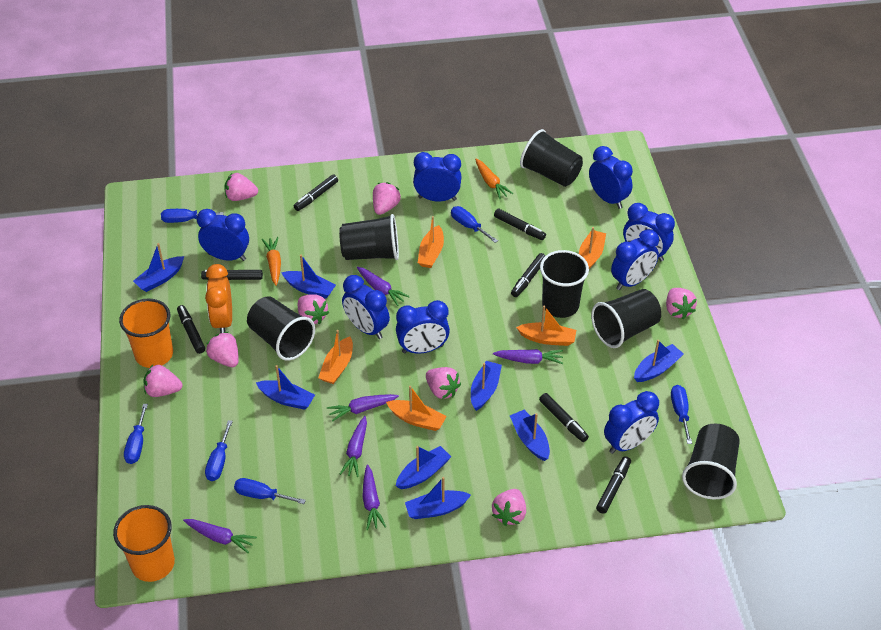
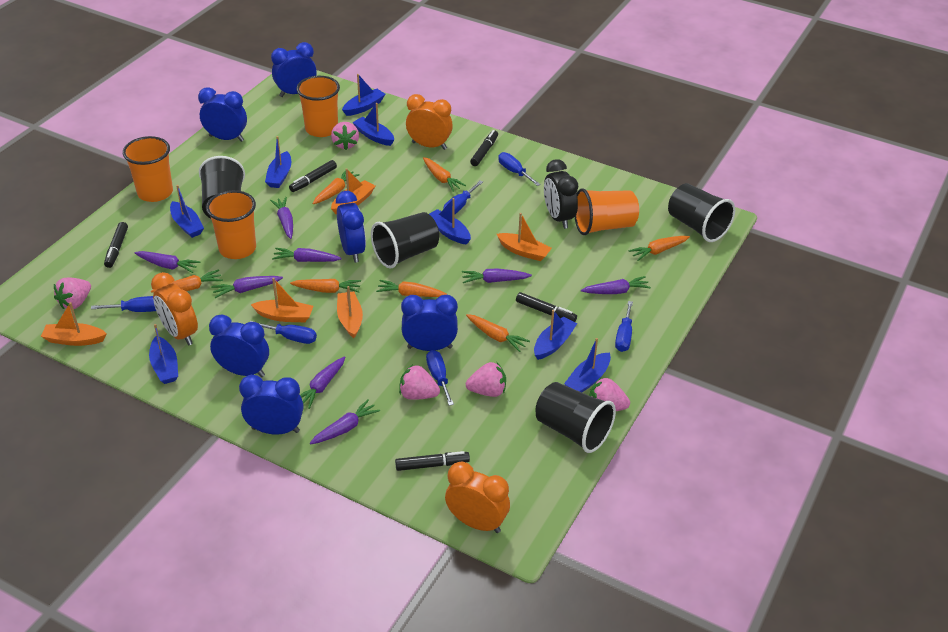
black clock: none = 0 -> [544,159,578,229] = 1
black cup: [247,296,315,361] [339,214,399,260] [520,129,583,187] [540,250,589,318] [591,289,661,348] [682,423,740,499] = 6 -> [199,156,245,218] [371,212,439,268] [535,382,616,453] [668,183,735,242] = 4
black marker: [177,305,205,354] [201,270,263,280] [294,174,338,211] [494,209,546,240] [511,253,546,297] [539,393,589,442] [596,456,631,514] = 7 -> [104,222,128,268] [289,160,337,192] [395,451,470,471] [470,130,498,166] [516,292,577,322] = 5
blue clock: [197,209,249,261] [342,275,390,339] [396,300,450,353] [413,152,461,201] [589,146,633,209] [604,391,659,454] [611,229,659,290] [623,203,675,261] = 8 -> [198,87,247,142] [209,315,269,377] [239,375,303,435] [271,42,316,97] [336,191,366,263] [401,295,458,351] = 6
orange carrot: [262,237,281,286] [475,159,513,199] = 2 -> [151,269,223,293] [290,279,361,293] [313,170,360,204] [376,280,447,297] [423,157,466,192] [466,314,530,352] [629,236,690,261] = 7
orange clock: [205,264,232,333] = 1 -> [151,272,198,345] [406,94,453,150] [445,462,510,533] = 3
orange cup: [113,505,175,582] [119,298,173,368] = 2 -> [123,136,173,202] [206,190,256,259] [296,76,340,137] [575,188,639,235] = 4
pink strawberry: [144,365,182,397] [206,332,239,367] [224,173,258,201] [298,294,329,324] [373,182,401,215] [426,367,461,399] [492,489,526,526] [666,288,697,319] = 8 -> [54,277,91,309] [331,122,359,150] [399,365,440,400] [466,362,506,397] [590,377,630,411] = 5
purple carrot: [183,519,257,553] [327,394,399,422] [340,416,367,477] [357,267,410,306] [362,465,386,530] [493,349,563,364] = 6 -> [135,251,200,273] [211,276,283,298] [270,197,293,239] [272,248,342,262] [300,356,345,409] [310,399,380,444] [462,268,532,283] [581,276,651,294] = 8

